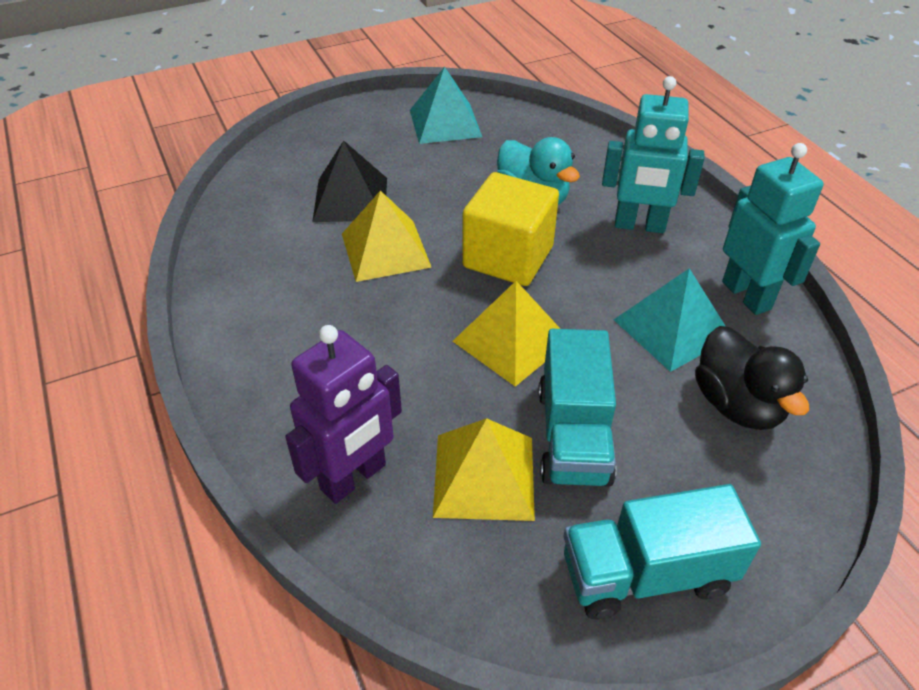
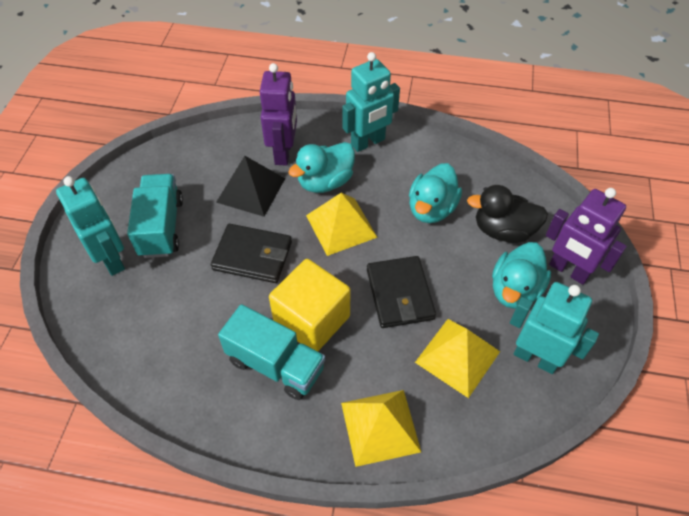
black wallet: none = 0 -> [211,224,292,283] [367,256,436,328] = 2
purple robot: [285,325,402,504] = 1 -> [260,63,297,166] [546,188,627,285] = 2
turquoise duck: [497,137,580,205] = 1 -> [288,142,355,193] [409,163,462,223] [492,242,551,309] = 3
turquoise pyramid: [410,67,482,144] [614,268,726,372] = 2 -> none = 0
turquoise robot: [602,76,705,233] [722,143,824,315] = 2 -> [56,176,125,276] [342,52,400,152] [510,282,599,374] = 3

